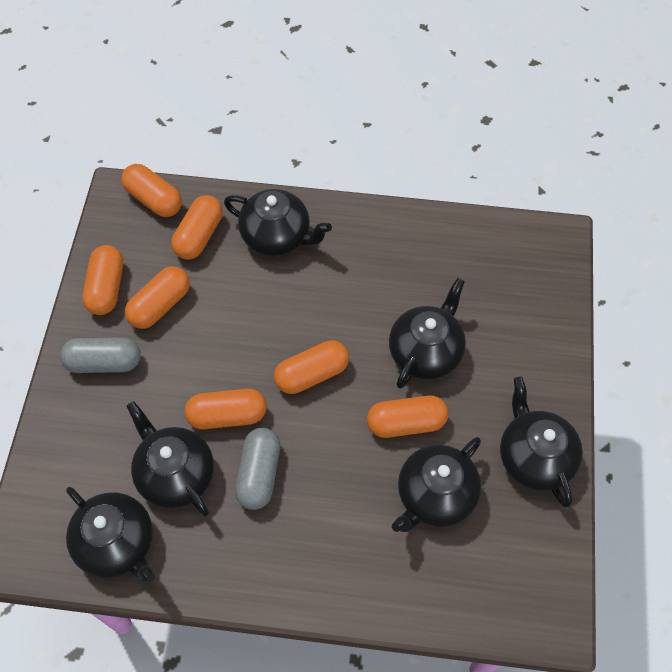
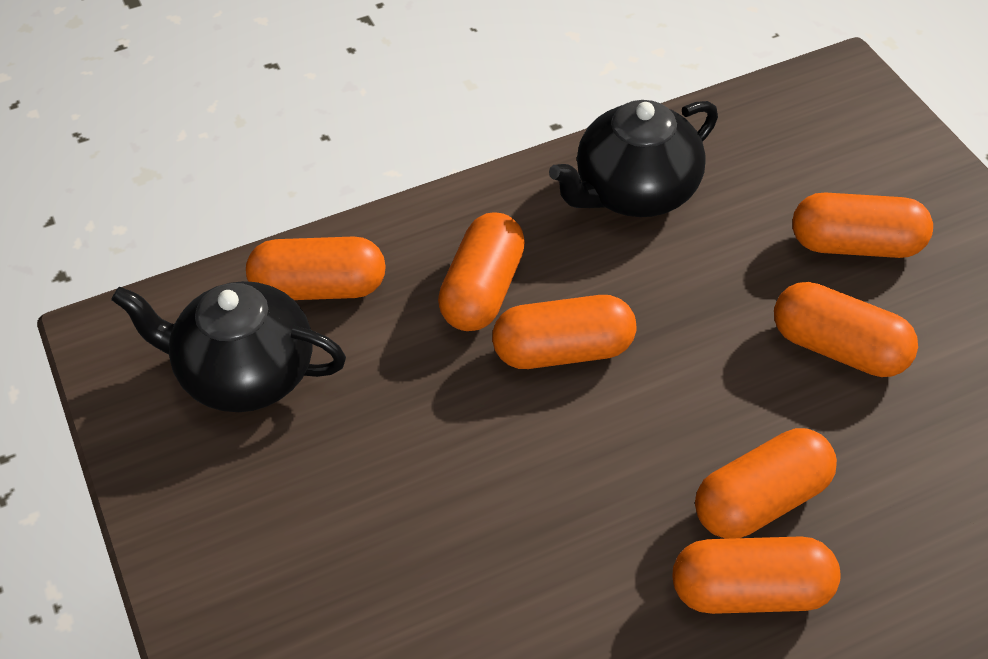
black teapot: [66,487,155,583] [127,401,214,516] [224,189,332,256] [389,278,466,389] [392,437,481,532] [500,377,583,507] = 6 -> [111,281,346,412] [549,100,718,217] = 2
grey capsule: [60,337,141,373] [235,428,280,510] = 2 -> none = 0

